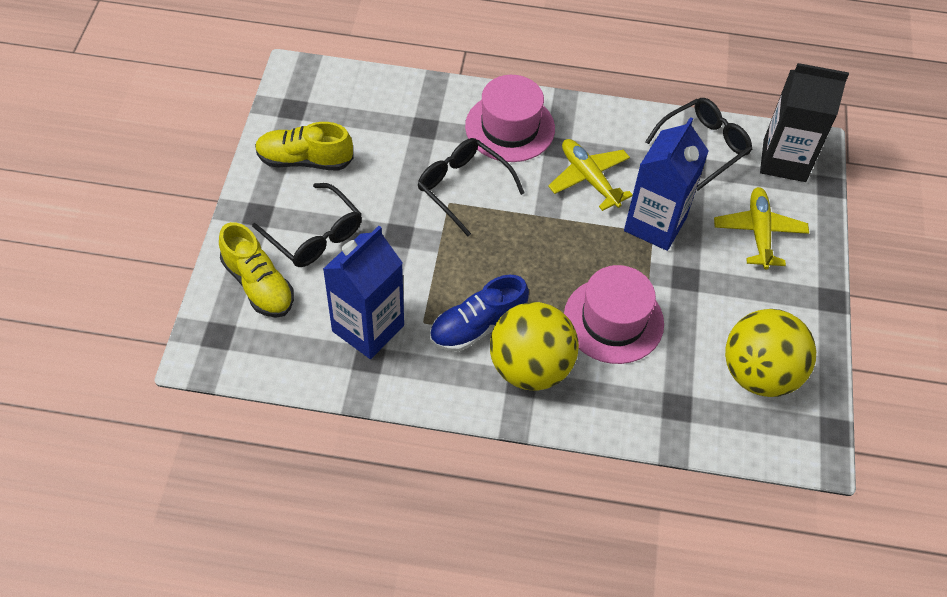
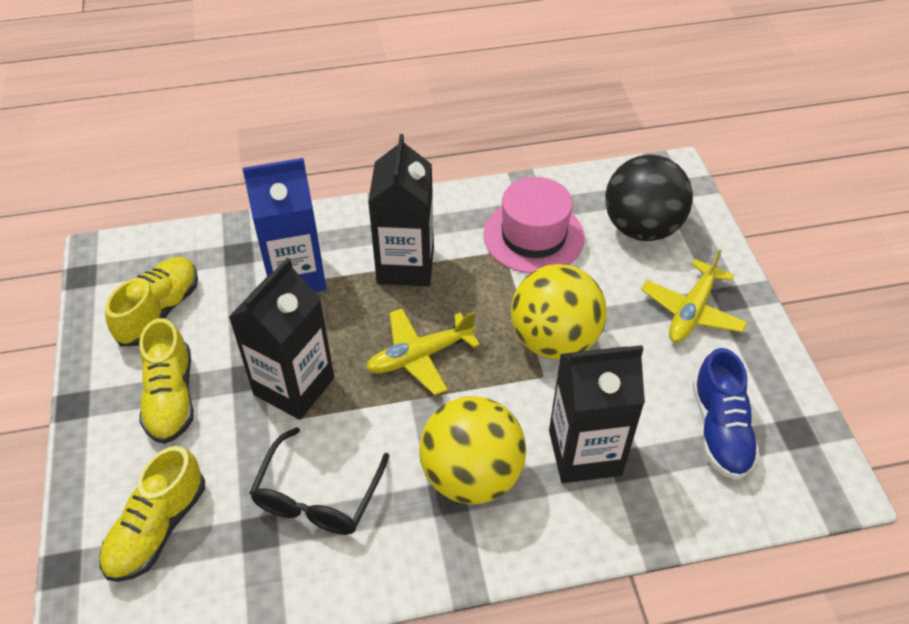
black ball: none = 0 -> [605,155,693,241] = 1
black carton: [760,63,849,182] = 1 -> [229,258,334,420] [368,134,434,286] [549,345,645,483] = 3
black glasses: [252,183,362,267] [418,138,525,236] [645,98,752,191] = 3 -> [250,427,389,535] = 1
blue carton: [323,226,404,359] [624,117,709,251] = 2 -> [242,158,326,292] = 1
pink hat: [465,75,555,162] [564,265,664,364] = 2 -> [483,177,585,274] = 1
yellow shoe: [219,222,294,318] [255,122,353,171] = 2 -> [99,446,205,582] [105,257,198,346] [139,318,194,444] = 3

